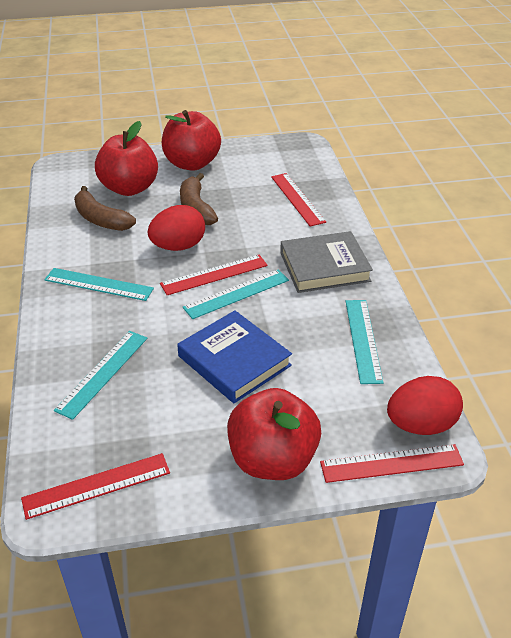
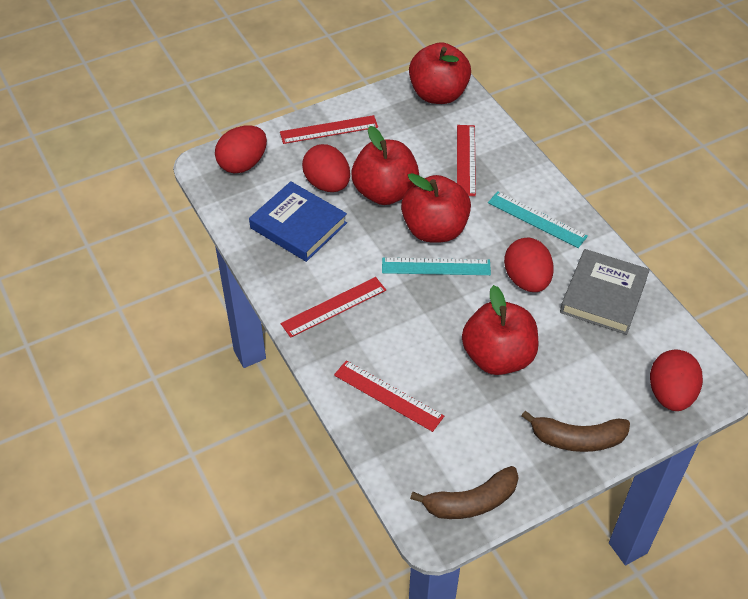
red apple: [95,121,158,196] [162,110,221,171] [227,388,321,480] = 3 -> [351,126,419,205] [401,173,471,242] [409,42,471,104] [462,285,538,375] = 4
red egg: [148,205,205,251] [387,376,463,435] = 2 -> [215,125,267,173] [302,144,350,192] [504,237,554,292] [650,350,703,411] = 4
turquoise ruler: [44,268,154,301] [54,331,147,420] [183,269,289,319] [346,300,383,384] = 4 -> [382,258,491,275] [488,191,588,248] = 2

